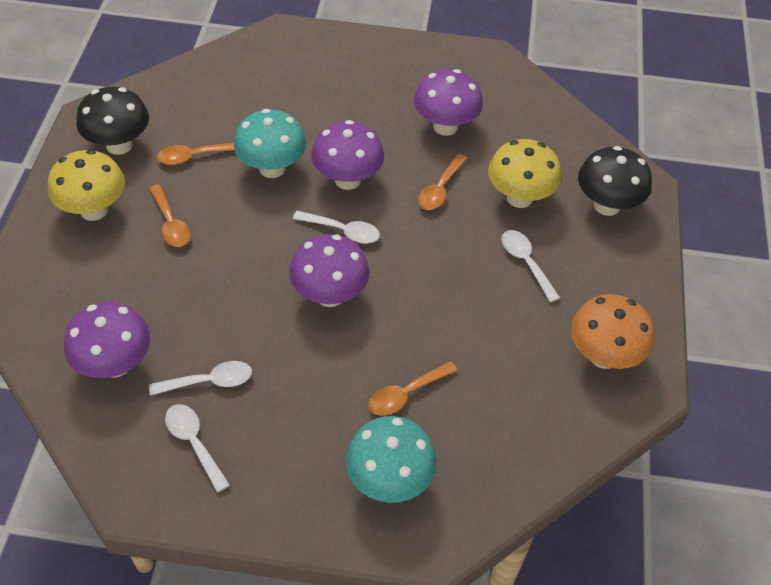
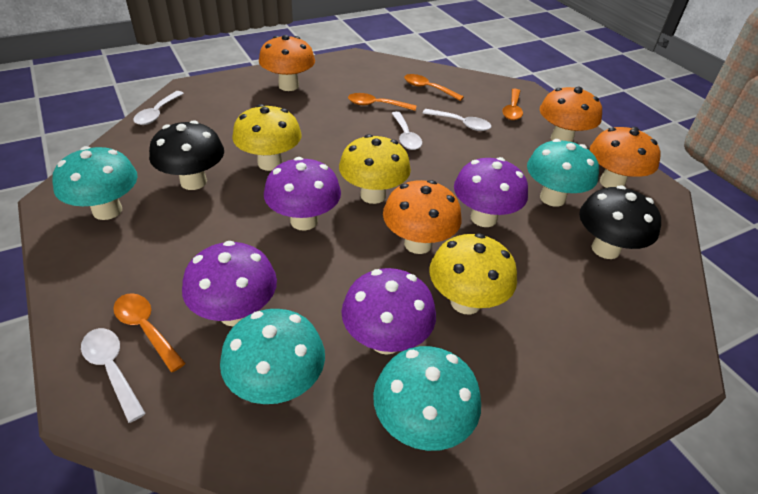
orange mushroom: [571,294,654,369] = 1 -> [259,35,315,91] [383,180,462,254] [540,87,602,142] [590,127,661,188] = 4
turquoise mushroom: [234,109,306,178] [346,416,437,503] = 2 -> [52,146,138,220] [220,309,325,404] [373,346,481,451] [527,139,599,207] = 4
yellow mushroom: [48,150,125,221] [488,139,562,208] = 2 -> [232,104,302,171] [339,134,411,204] [429,233,517,314] = 3

